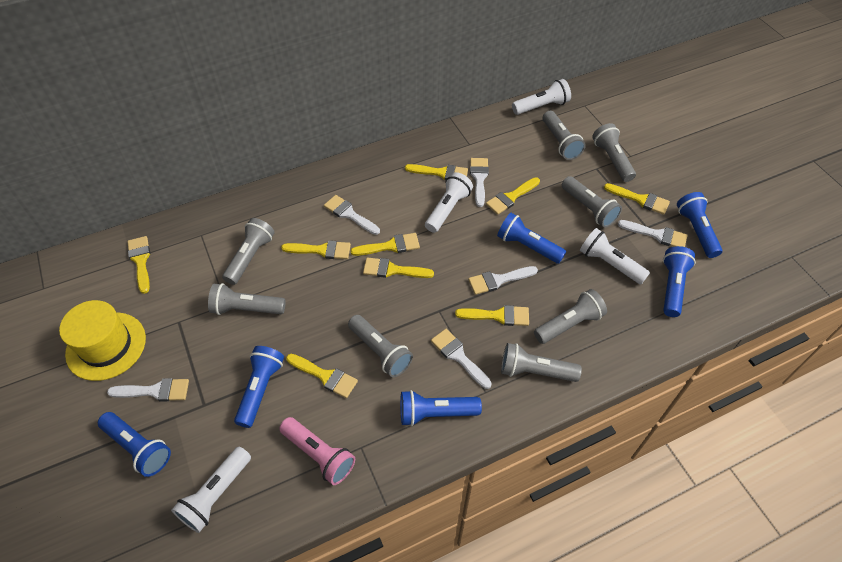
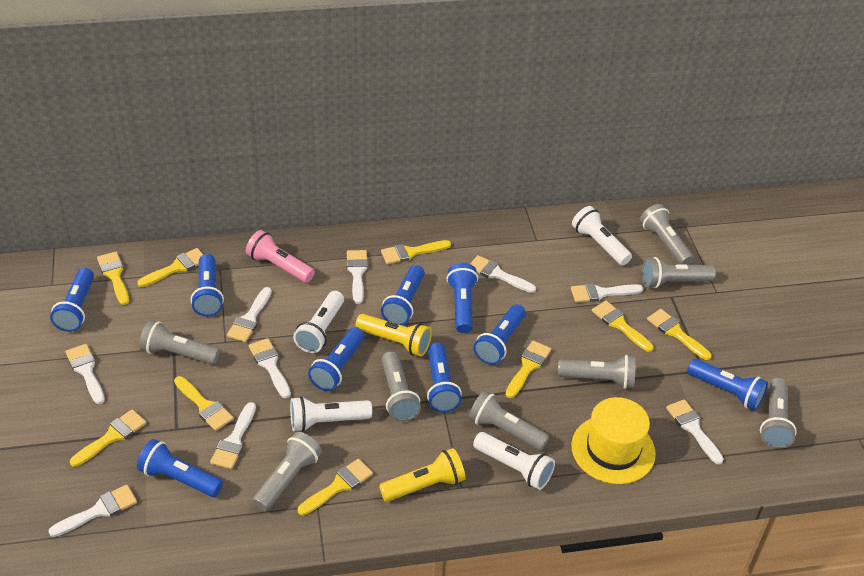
blue flashlight: [98,412,171,477] [234,346,284,428] [400,390,482,426] [497,213,566,264] [663,246,696,317] [677,192,722,258] = 6 -> [50,268,94,332] [137,439,223,497] [191,254,224,316] [308,327,365,391] [381,265,425,325] [427,342,462,412] [447,263,478,333] [473,304,526,365] [687,359,768,410] = 9
white brush: [107,378,189,402] [324,195,380,235] [431,329,492,389] [468,266,538,295] [470,158,489,207] [618,220,688,247] = 6 -> [48,485,137,537] [66,344,105,404] [210,402,256,469] [227,287,272,342] [249,338,291,398] [347,250,368,304] [470,255,536,293] [571,283,643,302] [666,399,724,465] = 9
yellow flashlight: none = 0 -> [355,314,432,356] [379,448,466,502] = 2

